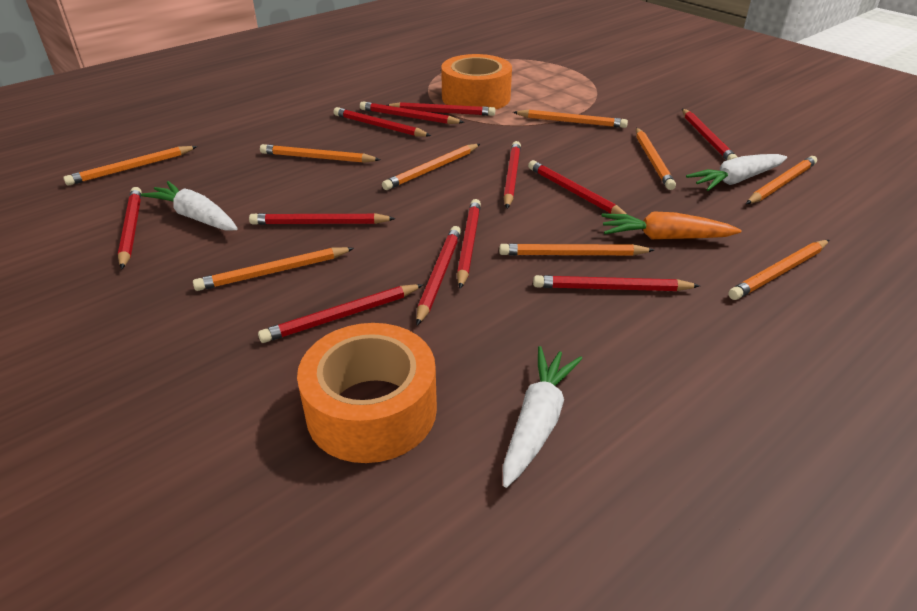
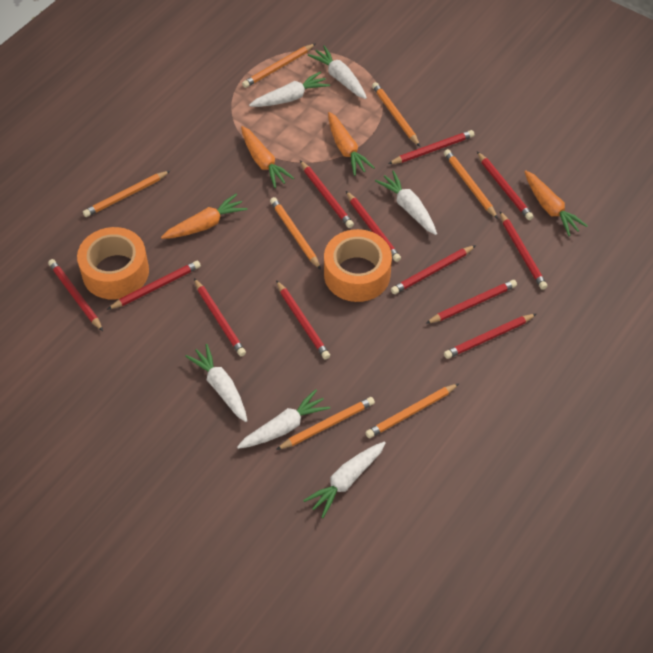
orange carrot: [601,212,741,239] = 1 -> [161,194,247,239] [241,126,294,188] [328,112,375,176] [524,170,588,236] = 4
orange pencil: [63,146,198,186] [193,247,354,291] [260,144,381,163] [382,144,480,190] [499,243,654,256] [513,110,628,128] [636,128,676,190] [728,240,829,300] [746,156,817,204] = 9 -> [83,171,170,217] [242,43,316,88] [270,197,321,270] [276,397,375,450] [365,383,460,438] [372,82,420,147] [444,149,498,219] = 7
white carrot: [141,181,238,231] [503,346,582,488] [686,154,787,191] = 3 -> [185,344,247,422] [237,389,330,449] [249,71,330,107] [303,442,386,518] [308,45,367,99] [375,170,437,235] = 6

